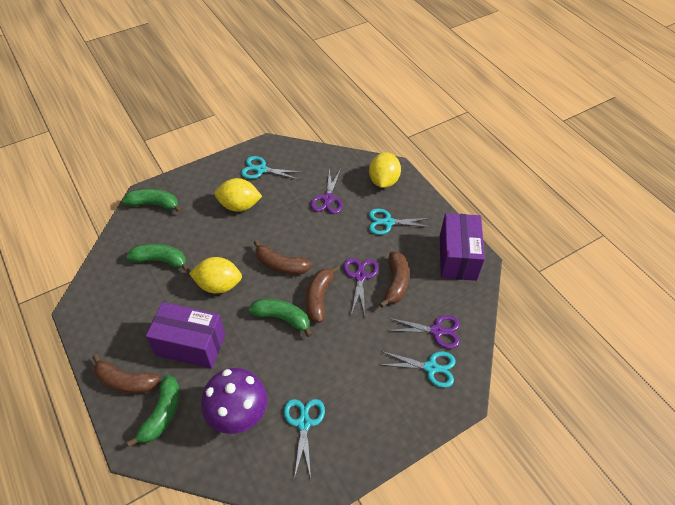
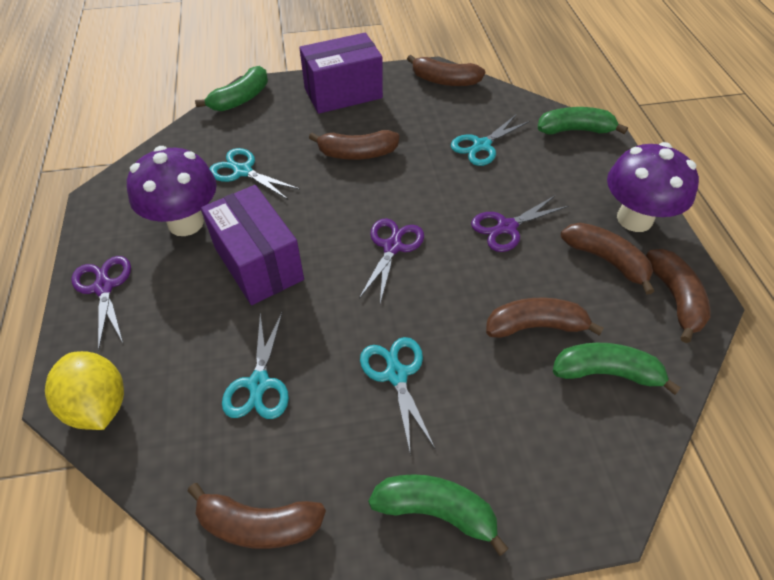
brown banana: [93,354,160,394] [253,240,312,275] [306,265,339,323] [379,251,409,308] = 4 -> [188,483,326,549] [309,130,400,160] [407,55,485,86] [486,298,604,338] [561,223,655,295] [646,249,710,343] = 6
purple mushroom: [201,368,268,434] = 1 -> [127,146,217,236] [607,142,699,232] = 2
yellow lemon: [189,257,242,294] [214,178,262,212] [369,153,401,188] = 3 -> [45,351,124,430] = 1

